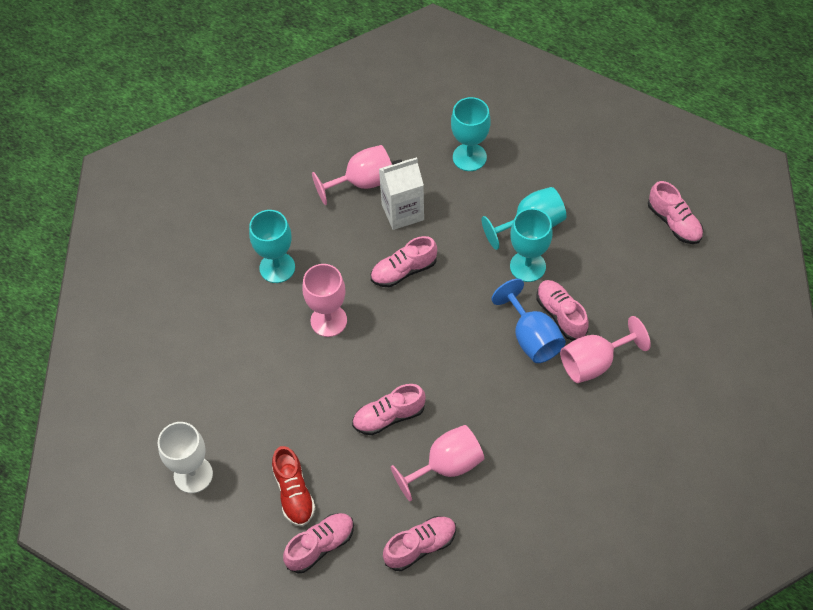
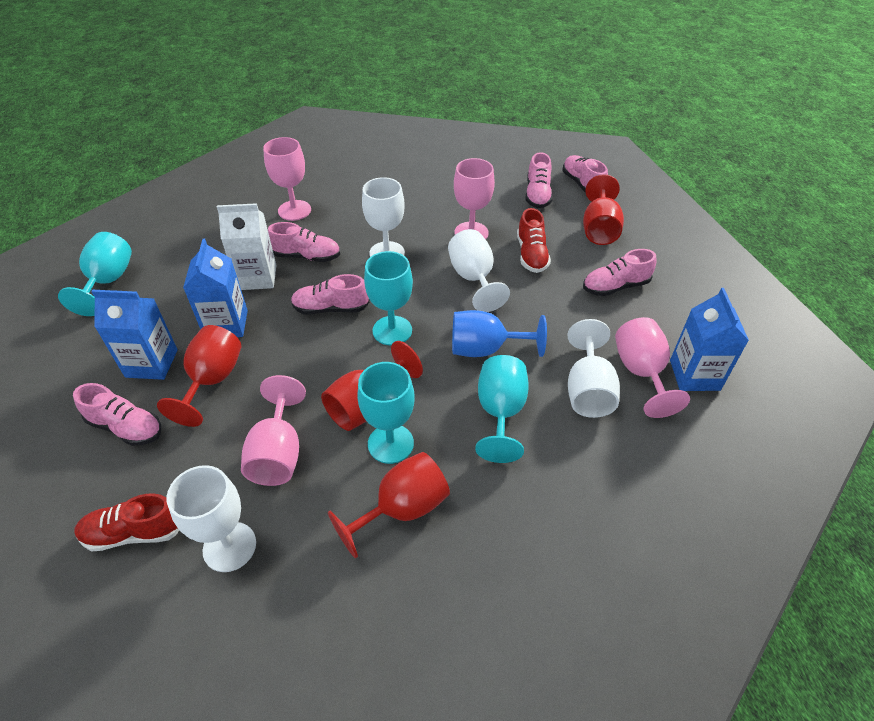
blue carton: none = 0 -> [91,290,178,380] [183,239,248,337] [670,288,749,391] = 3
red goblet: none = 0 -> [157,325,241,427] [321,341,423,431] [328,452,450,558] [583,174,624,245] = 4
red shoe: [272,446,316,527] = 1 -> [74,493,179,551] [517,208,551,273] = 2
white goblet: [158,422,213,493] = 1 -> [166,465,256,572] [362,177,405,257] [448,229,510,312] [568,319,620,418] = 4

